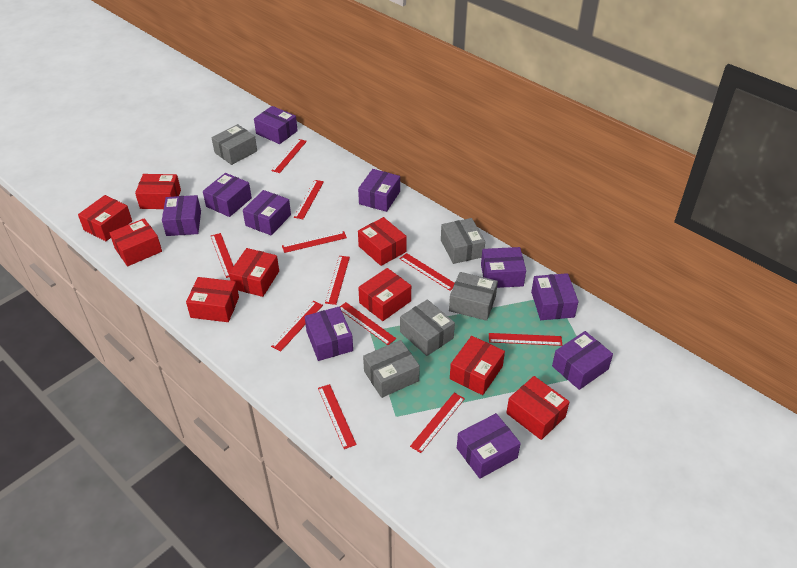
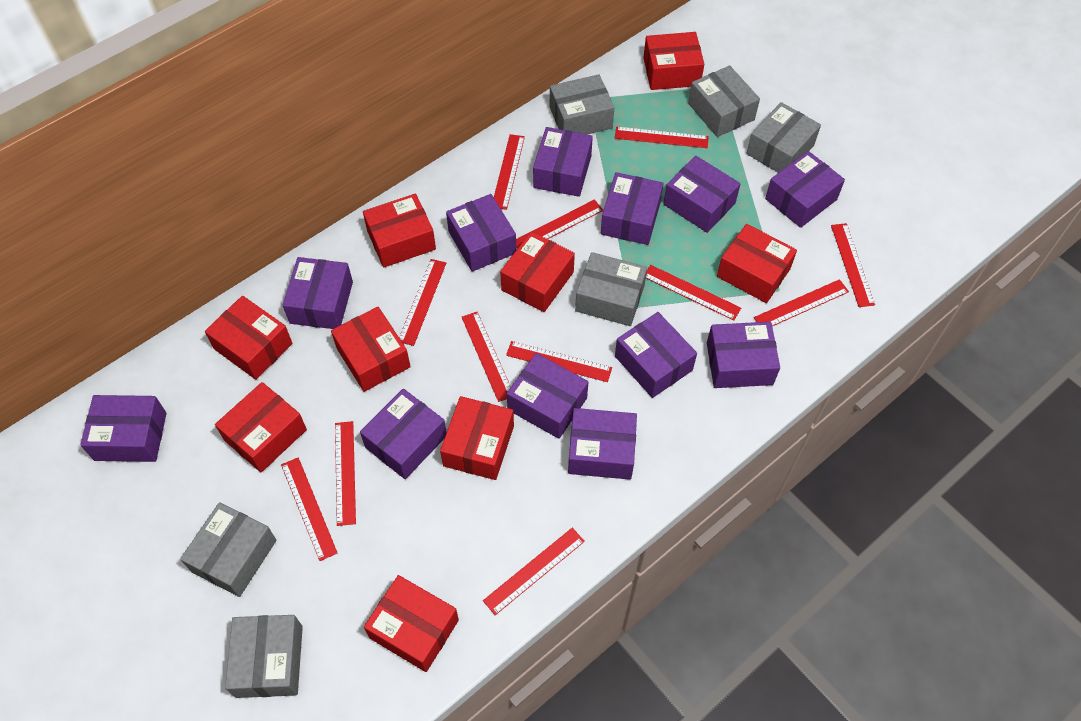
grey box: [212,124,257,165] [363,340,420,398] [400,299,455,356] [441,218,485,264] [449,272,498,321] = 5 -> [180,502,277,597] [225,615,303,698] [550,74,614,134] [575,252,647,326] [688,65,760,137] [746,102,821,173] = 6
purple box: [162,195,201,236] [203,173,252,217] [243,190,291,235] [254,106,298,144] [305,307,353,361] [358,169,400,212] [457,413,521,479] [481,247,526,288] [531,273,578,320] [552,331,613,390] = 10 -> [80,395,167,462] [283,257,353,329] [360,389,447,479] [446,194,516,272] [507,353,588,439] [533,127,593,197] [568,408,637,480] [601,172,663,245] [615,312,697,398] [663,156,741,233] [707,322,780,388] [765,151,845,228] = 12
red ruler: [211,233,233,278] [271,139,307,173] [271,301,323,352] [282,231,347,253] [294,180,324,219] [318,384,357,449] [325,256,350,305] [340,302,396,345] [399,253,454,291] [410,393,465,453] [489,333,562,346] = 11 -> [281,457,337,561] [335,421,356,526] [399,259,446,346] [462,312,511,402] [483,528,585,615] [494,134,525,210] [506,341,612,382] [516,199,603,249] [615,127,709,148] [646,265,741,320] [754,279,849,326] [831,223,875,307] = 12

